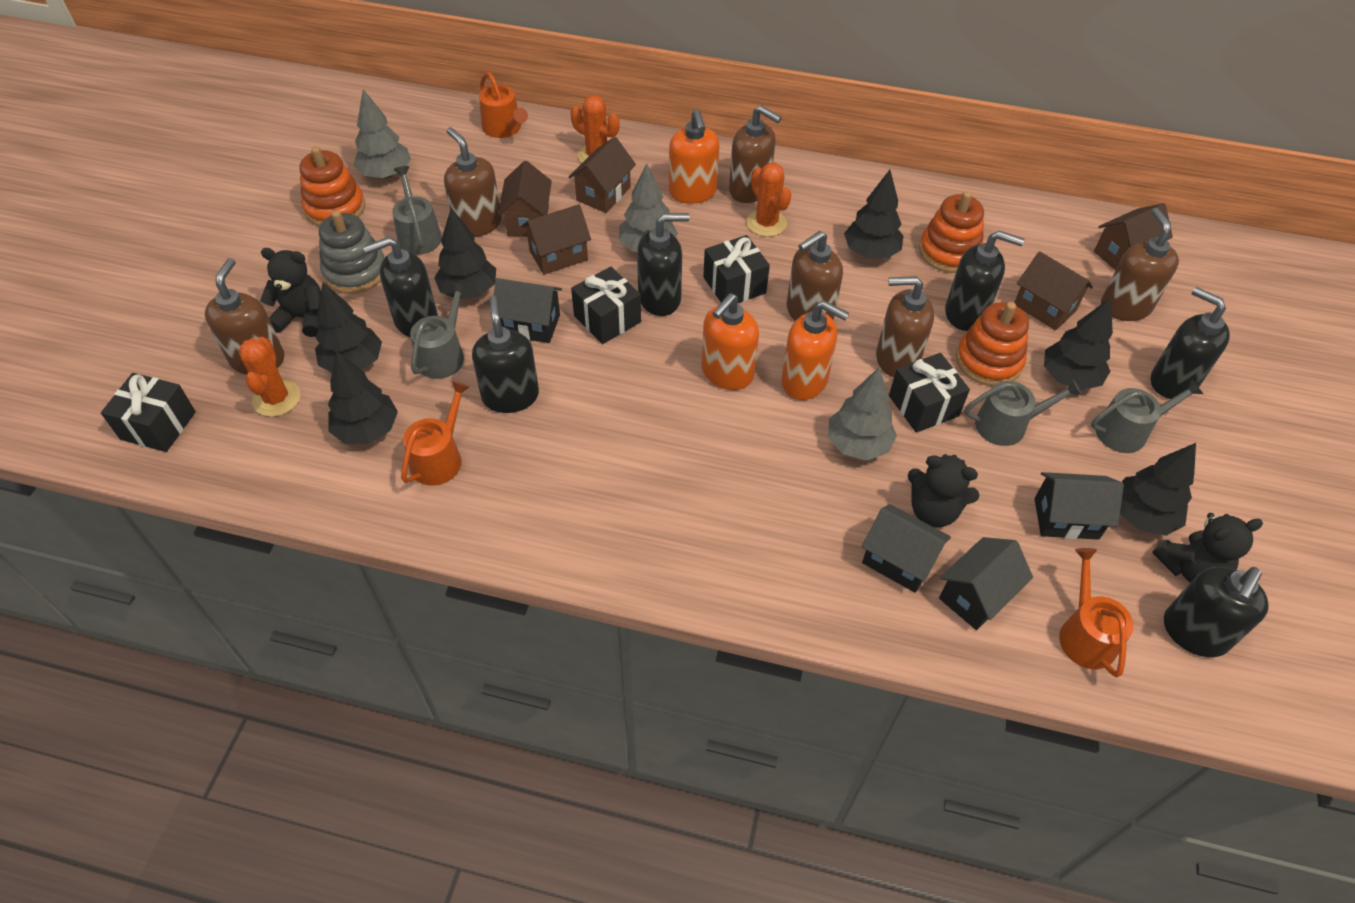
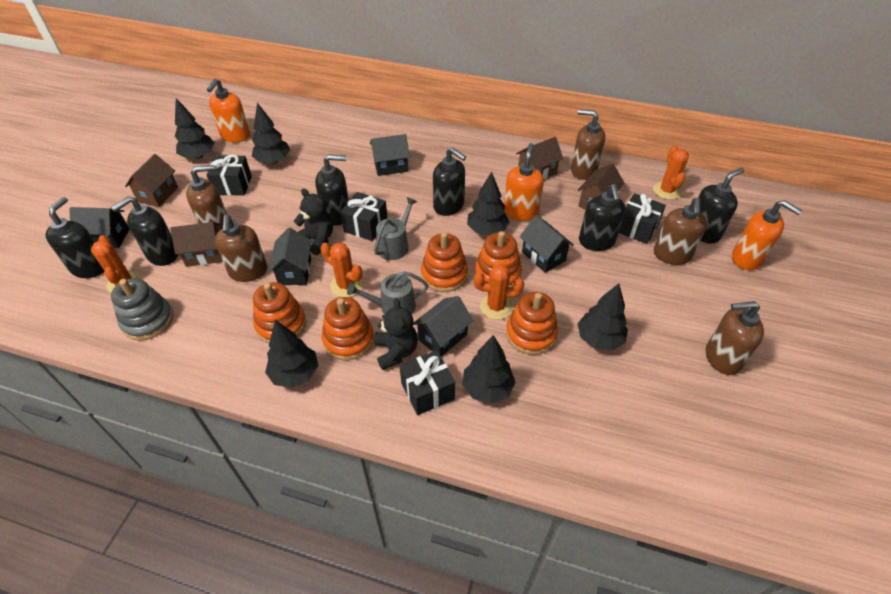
black house: [494,278,562,343] [862,504,951,593] [939,537,1033,630] [1034,472,1124,540] = 4 -> [69,207,130,248] [268,228,312,285] [370,134,410,176] [413,296,473,357] [520,215,574,273] = 5
black teddy bear: [260,248,321,337] [908,454,980,527] [1152,513,1263,583] = 3 -> [294,189,333,255] [374,298,418,370] = 2
brown house: [498,161,552,237] [522,204,591,275] [569,137,636,213] [1014,251,1093,330] [1094,203,1173,271] = 5 -> [125,154,178,207] [170,222,223,267] [516,137,563,179] [578,163,625,210] = 4
brown soap dispenser: [205,258,284,375] [444,127,502,237] [729,105,782,203] [787,231,843,321] [876,276,934,377] [1101,208,1179,321] = 6 -> [186,165,227,231] [215,215,267,282] [571,109,605,180] [654,198,707,265] [706,301,764,375] = 5
grey tree: [354,89,411,179] [619,164,678,252] [828,367,897,460] = 3 -> none = 0
grey watering can: [392,166,442,255] [410,282,468,379] [965,379,1082,446] [1091,379,1203,453] = 4 -> [347,271,428,314] [374,197,417,260] = 2
orange cactus: [238,337,300,417] [571,95,619,163] [747,163,791,237] = 3 -> [91,235,140,293] [321,243,362,297] [474,264,524,320] [653,145,689,200] = 4
orange stacking toy: [299,146,365,227] [919,191,984,273] [956,302,1029,386] = 3 -> [253,282,306,343] [322,297,374,360] [421,232,468,292] [475,231,522,287] [506,292,558,355] = 5
orange watering can: [401,381,470,486] [479,72,528,138] [1059,548,1134,677] = 3 -> none = 0

